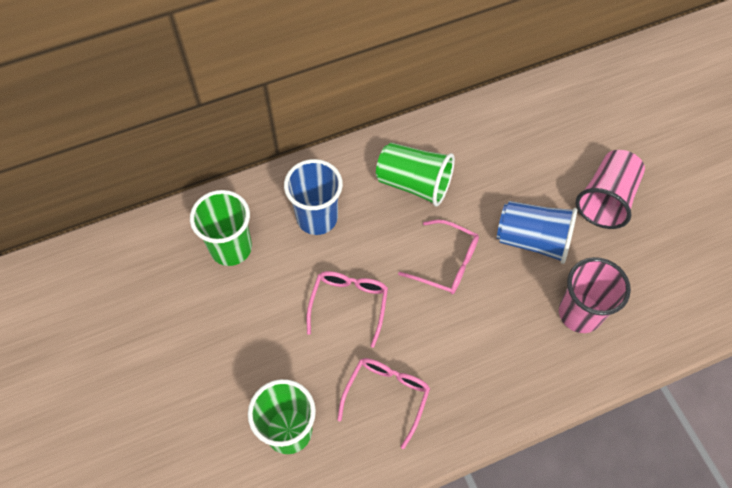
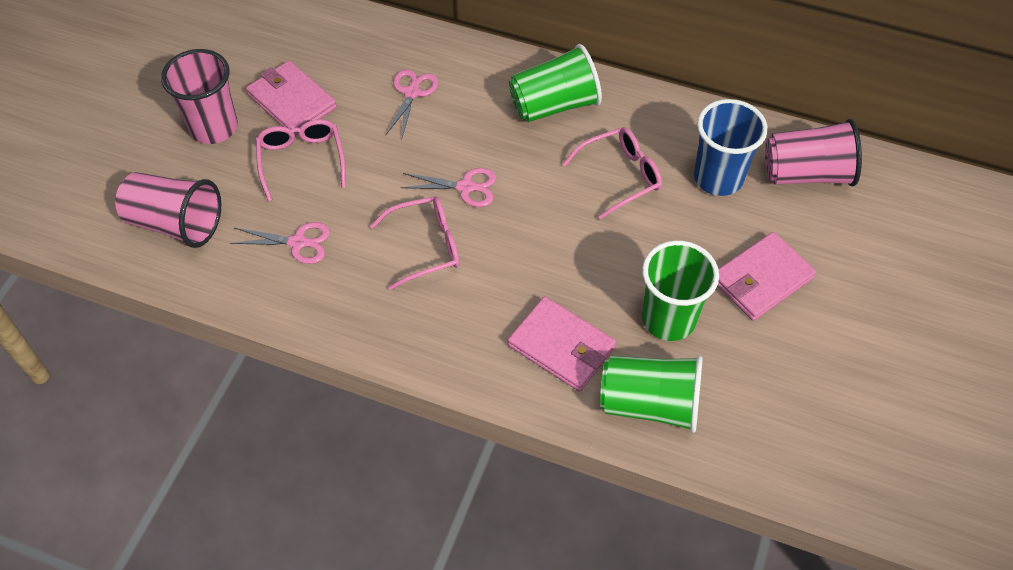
blue cup: [284,159,343,235] [497,201,577,264] = 2 -> [694,99,768,196] = 1
pink cup: [559,257,631,333] [576,150,645,229] = 2 -> [115,172,221,248] [161,49,238,144] [765,119,862,186] = 3
pink scissors: none = 0 -> [230,222,330,264] [386,69,438,137] [401,168,496,207] = 3
pink wallet: none = 0 -> [246,60,337,135] [508,297,616,391] [717,232,816,321] = 3

